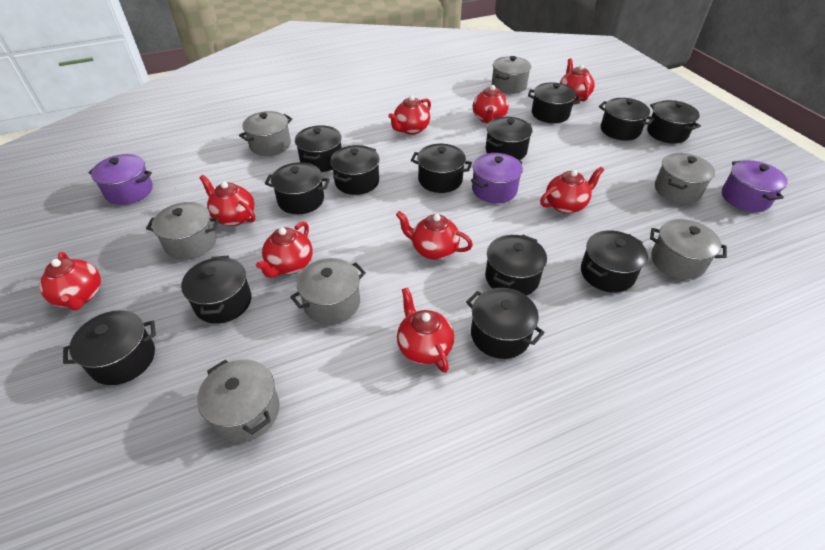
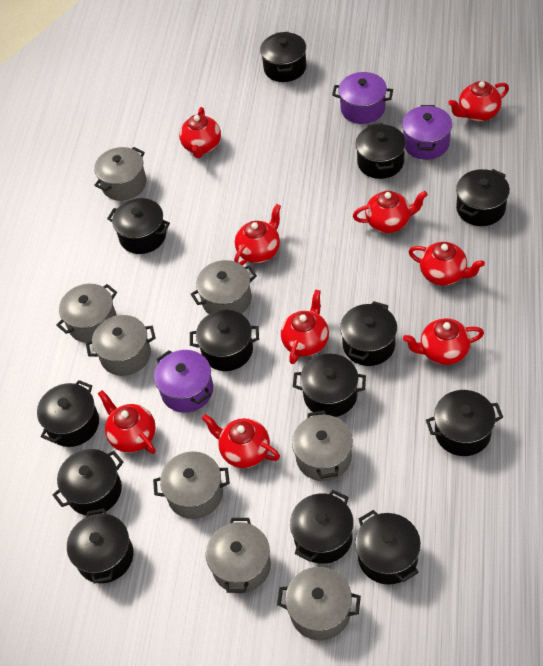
grey pot: [146,202,219,260] [197,359,280,443] [239,111,292,156] [290,258,366,325] [492,56,531,94] [650,219,727,280] [655,153,715,204] = 7 -> [56,284,117,343] [86,315,156,376] [94,147,147,201] [153,451,230,519] [191,260,257,314] [206,518,271,593] [277,567,361,640] [292,410,353,481] = 8

